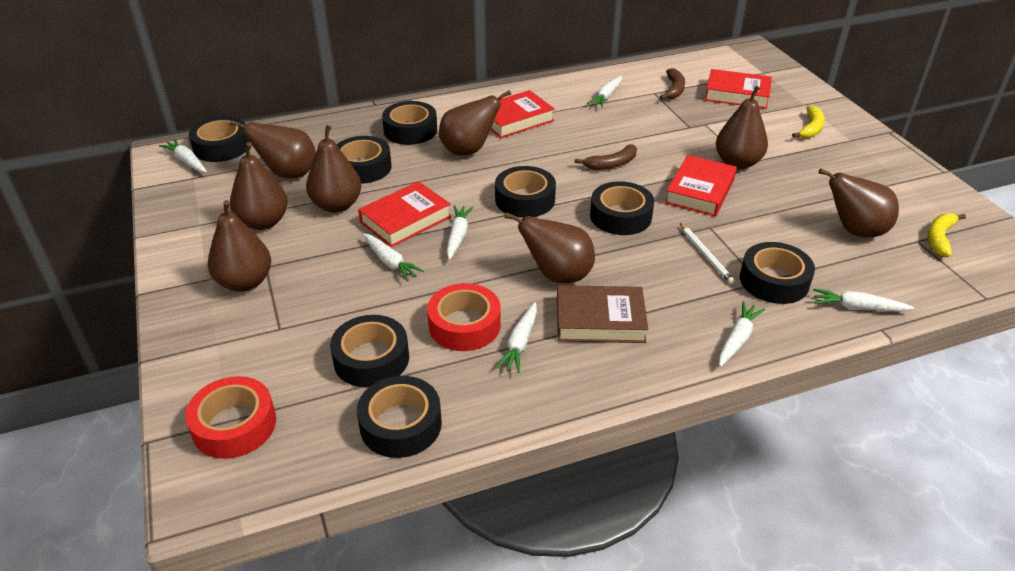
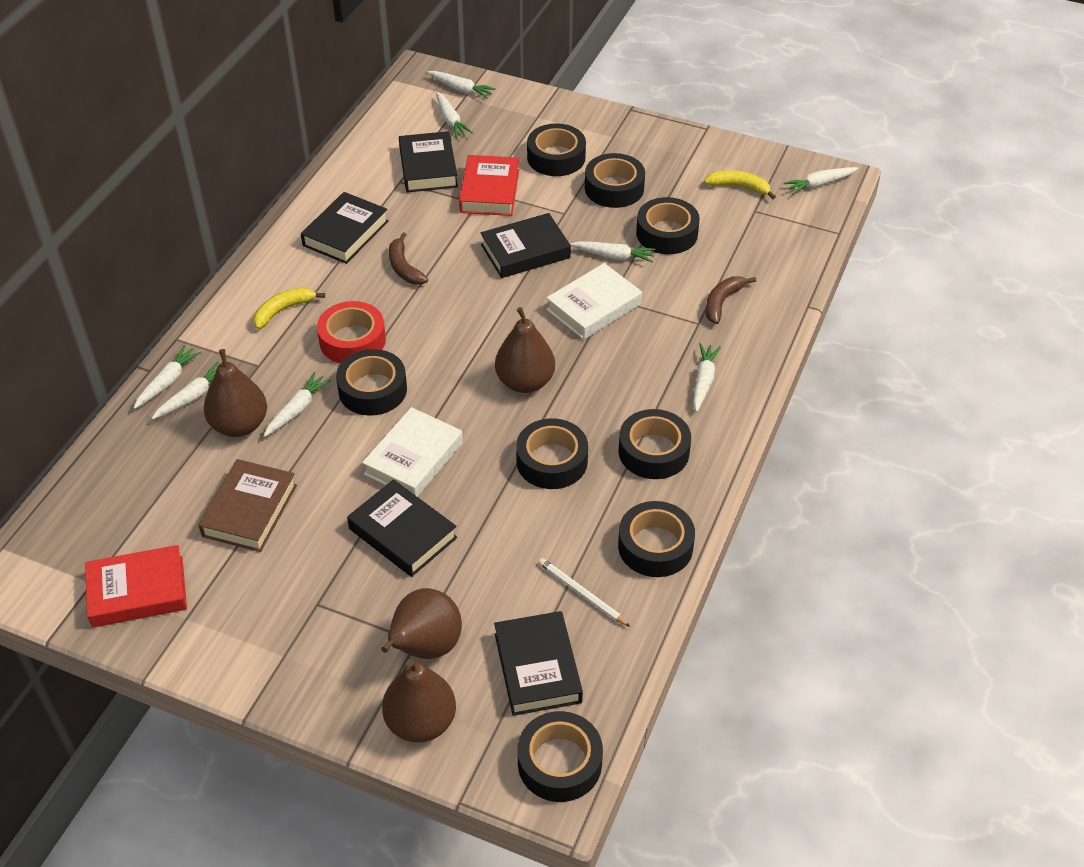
black book: none = 0 -> [301,192,389,264] [347,479,457,577] [399,131,458,192] [480,213,571,278] [494,611,583,716] = 5
brown pear: [208,200,271,292] [229,120,316,178] [230,142,288,230] [306,125,361,213] [439,90,511,155] [505,212,595,283] [716,86,768,169] [818,168,899,237] = 8 -> [204,349,267,437] [381,588,462,659] [382,659,456,742] [495,307,555,393] = 4
red book: [358,181,452,247] [491,90,555,138] [665,155,737,217] [705,69,772,109] = 4 -> [85,545,187,628] [459,155,519,216] = 2
red tape: [185,376,276,459] [427,283,501,351] = 2 -> [317,301,386,363] = 1
white book: none = 0 -> [362,407,463,497] [546,263,642,340] = 2
white carrot: [159,139,207,172] [362,233,424,281] [447,205,474,260] [496,302,537,373] [587,76,622,108] [719,301,765,367] [813,288,915,312] = 7 -> [134,345,201,409] [151,362,219,420] [264,372,331,437] [427,71,496,99] [436,92,473,138] [570,241,656,263] [693,343,721,412] [783,167,858,195] = 8

